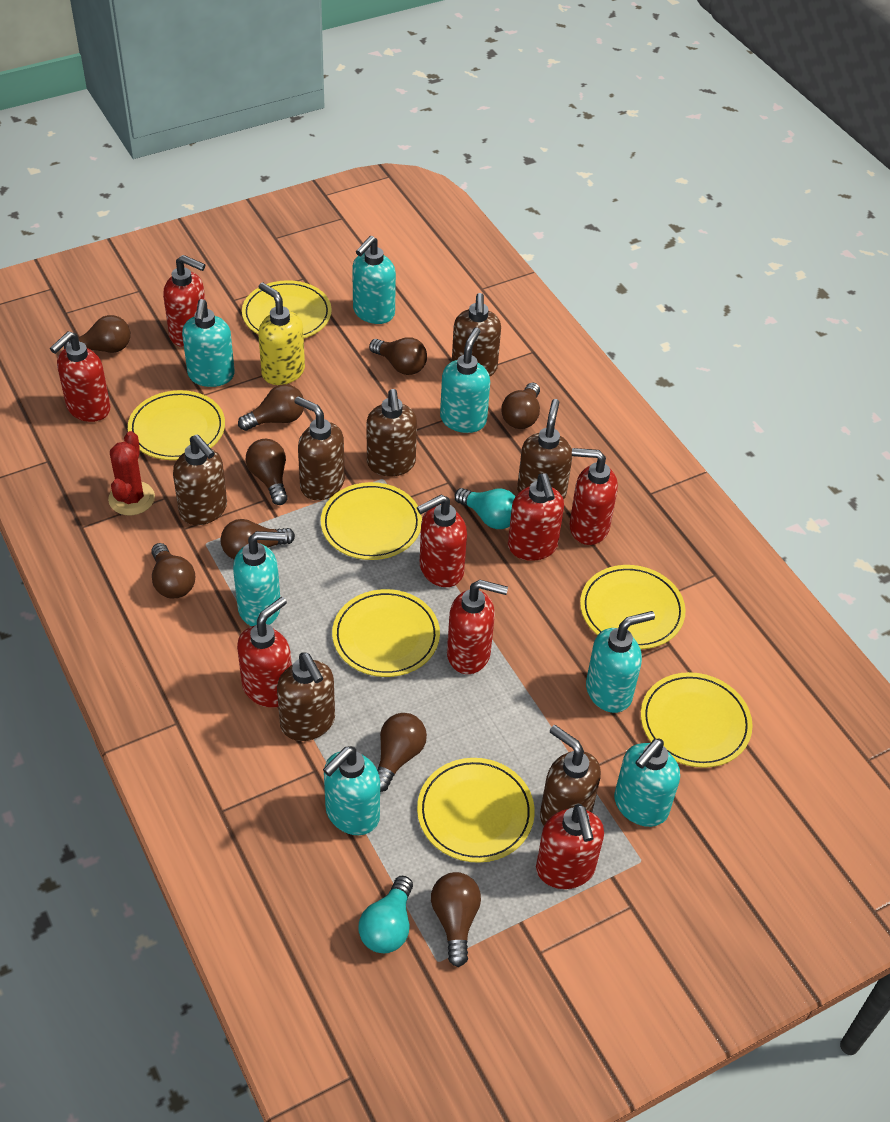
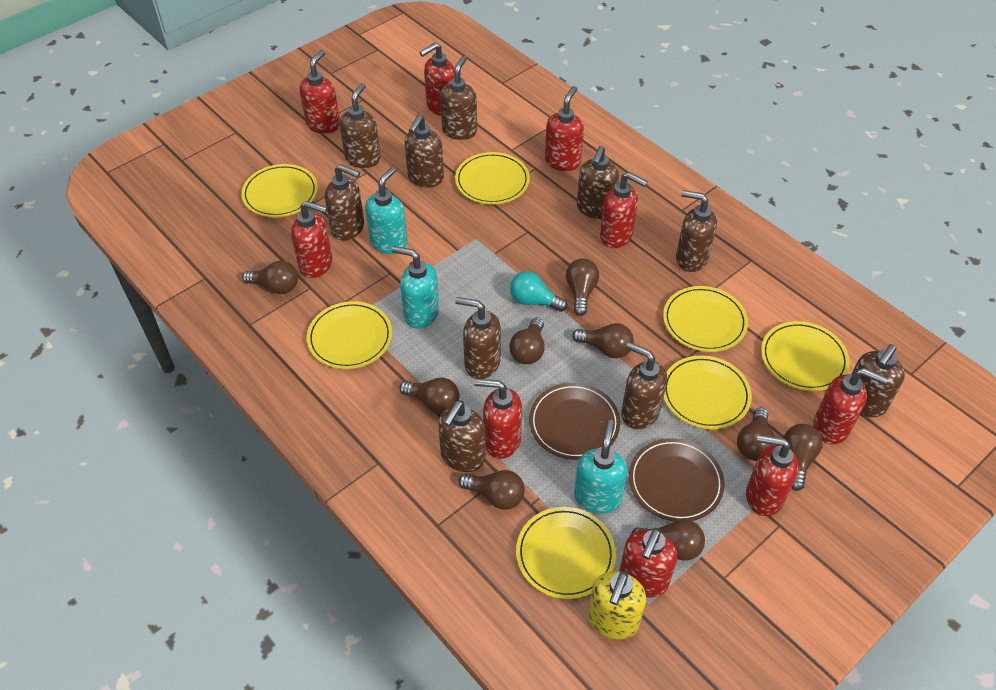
brown plate: none = 0 -> [529,383,620,460] [629,438,725,522] = 2
brown soap dispenser: [173,434,227,525] [277,652,335,741] [295,396,345,500] [367,389,417,476] [452,293,501,376] [517,399,573,500] [540,725,601,826] = 7 -> [325,164,364,241] [340,83,381,168] [405,115,444,187] [438,400,486,472] [440,56,477,140] [455,297,501,379] [577,146,619,219] [621,342,667,429] [676,190,717,272] [851,344,905,417] = 10
red cactus: [108,431,155,515] = 1 -> none = 0
red soap dispenser: [50,331,111,422] [163,255,205,347] [237,597,292,707] [417,495,467,587] [447,580,508,674] [508,473,564,561] [536,804,604,889] [570,448,618,545] = 8 -> [291,201,332,278] [299,50,340,134] [420,42,455,116] [474,379,522,459] [545,86,584,171] [600,172,648,248] [619,528,678,597] [746,435,798,516] [813,368,888,444] = 9
turquoise light bulb: [359,876,413,953] [454,488,516,529] = 2 -> [510,271,568,312] = 1
turquoise soap dispenser: [182,299,235,387] [233,531,285,626] [323,746,380,835] [352,236,396,324] [440,327,490,433] [586,611,655,713] [614,739,680,827] = 7 -> [365,167,408,254] [392,246,439,329] [574,420,628,514] = 3

